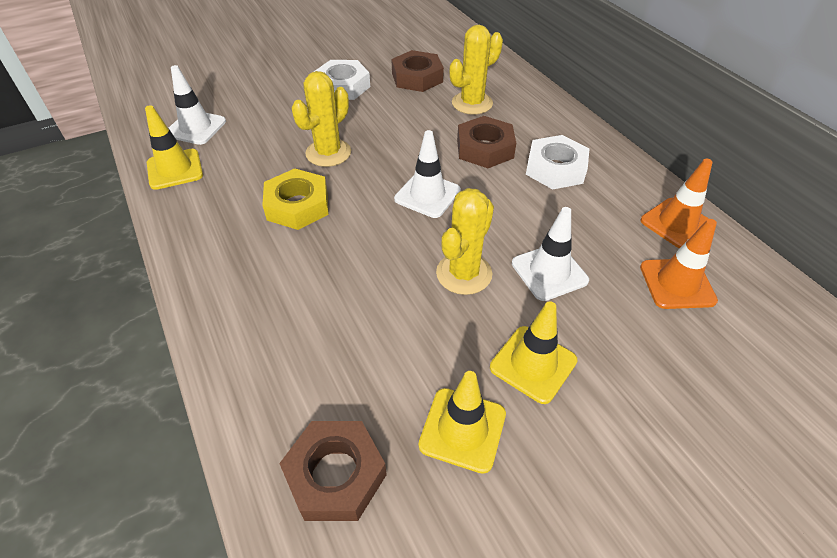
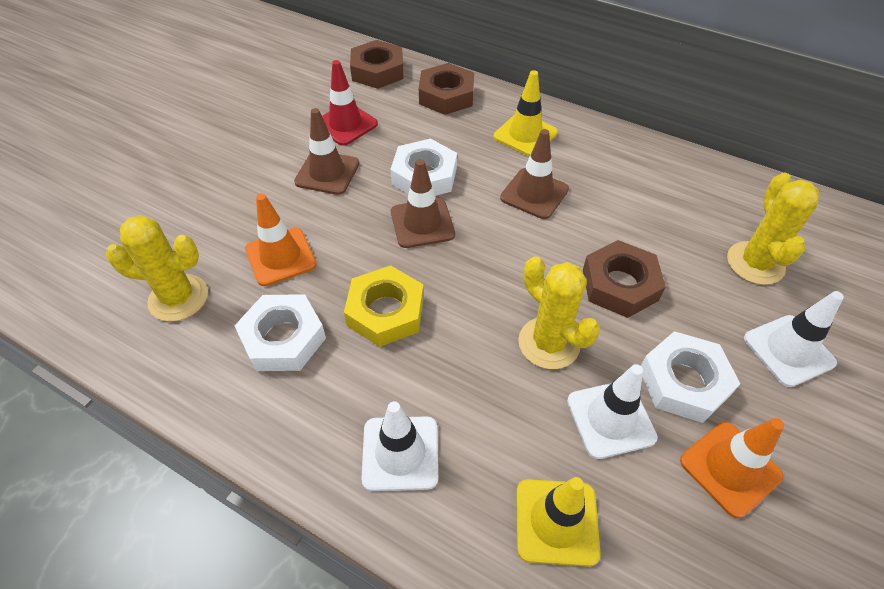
brown traffic cone: none = 0 -> [294,108,359,195] [391,159,455,248] [500,129,569,219] = 3
red traffic cone: none = 0 -> [322,60,378,146] = 1
white nut: [314,60,370,100] [526,135,590,189] = 2 -> [235,294,326,371] [390,138,457,196] [641,331,740,423] = 3
yellow traffic cone: [145,105,203,190] [419,371,506,474] [490,301,578,404] = 3 -> [494,70,558,156] [517,477,601,567] = 2

